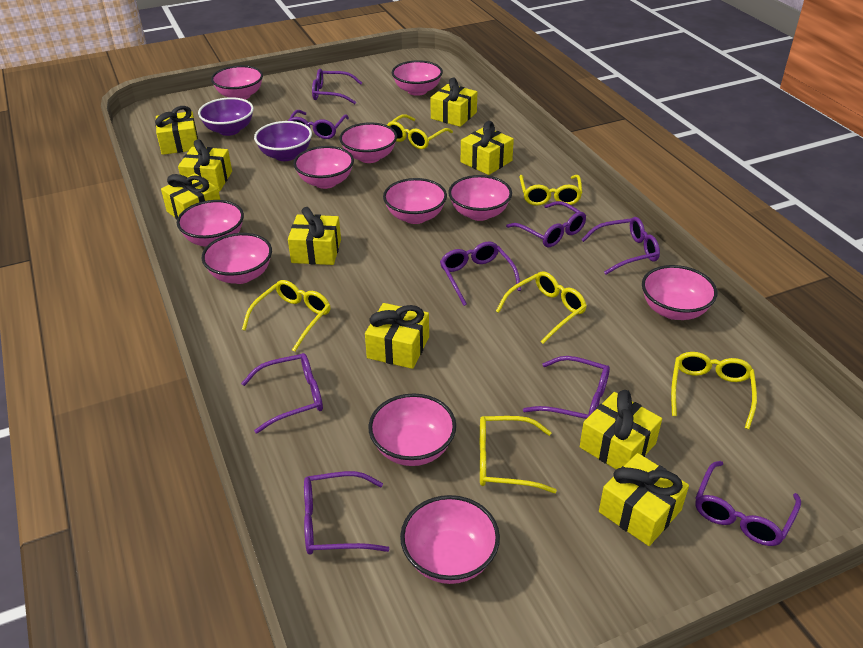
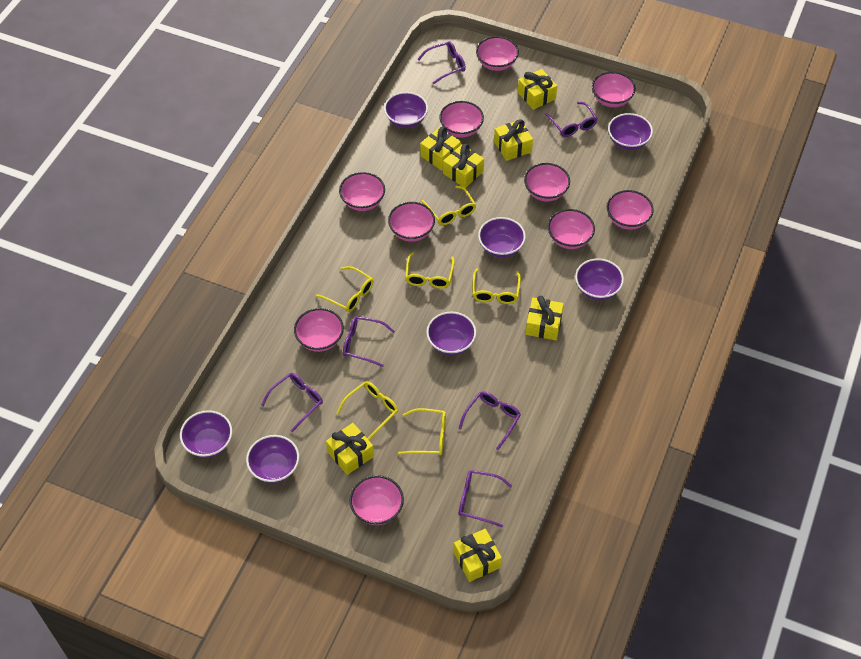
pink bowl: [177,200,244,247] [201,233,272,284] [211,65,263,100] [293,146,354,189] [339,122,397,163] [368,393,456,466] [383,178,447,224] [392,60,443,96] [400,495,500,584] [448,175,512,221] [642,265,717,320] = 11 -> [294,308,344,352] [339,172,385,211] [350,475,404,525] [388,202,435,242] [439,101,484,137] [476,36,519,71] [524,163,570,201] [548,209,595,249] [592,72,636,107] [607,190,654,230] = 10
purple bowl: [198,97,254,136] [254,121,312,161] = 2 -> [180,410,232,458] [246,435,299,483] [384,92,428,128] [426,312,476,355] [478,217,526,258] [575,258,624,300] [608,113,653,150] = 7
purple glasses: [241,353,323,433] [288,110,349,139] [304,471,389,555] [312,69,362,104] [440,241,521,306] [506,201,586,247] [523,356,610,419] [581,217,660,275] [695,461,801,546] = 9 -> [261,373,323,432] [343,316,395,367] [417,41,466,84] [458,391,521,450] [459,470,512,527] [545,102,598,137] = 6
yellow gift: [155,106,198,155] [161,173,220,219] [178,139,232,192] [288,207,341,265] [365,303,429,369] [430,77,477,127] [461,121,514,175] [580,390,662,469] [599,453,689,546] = 9 -> [326,423,374,475] [420,127,461,171] [443,144,484,188] [454,529,502,582] [494,119,533,161] [518,69,557,110] [526,296,564,340] = 7

